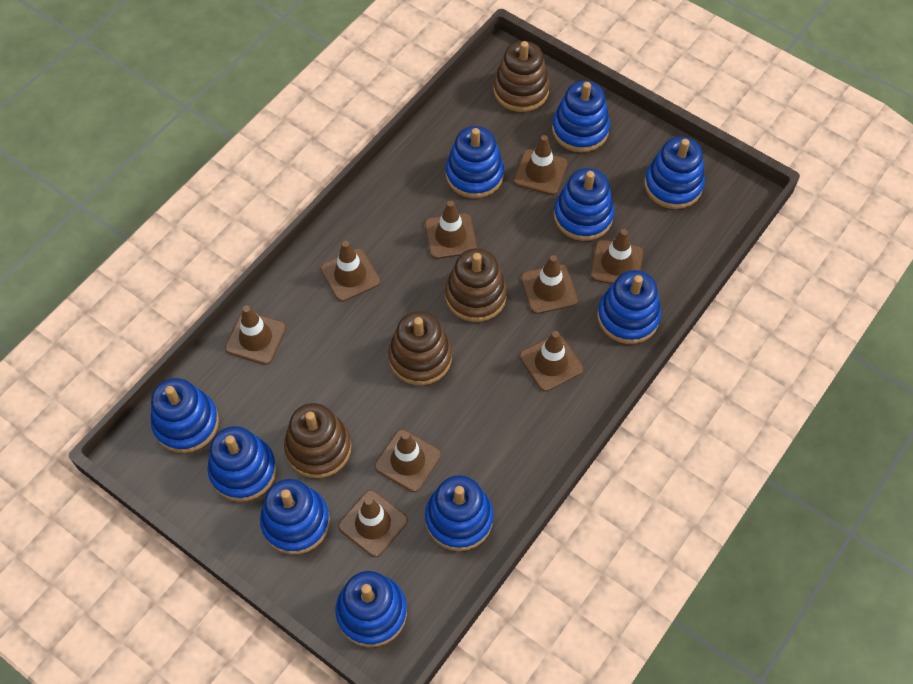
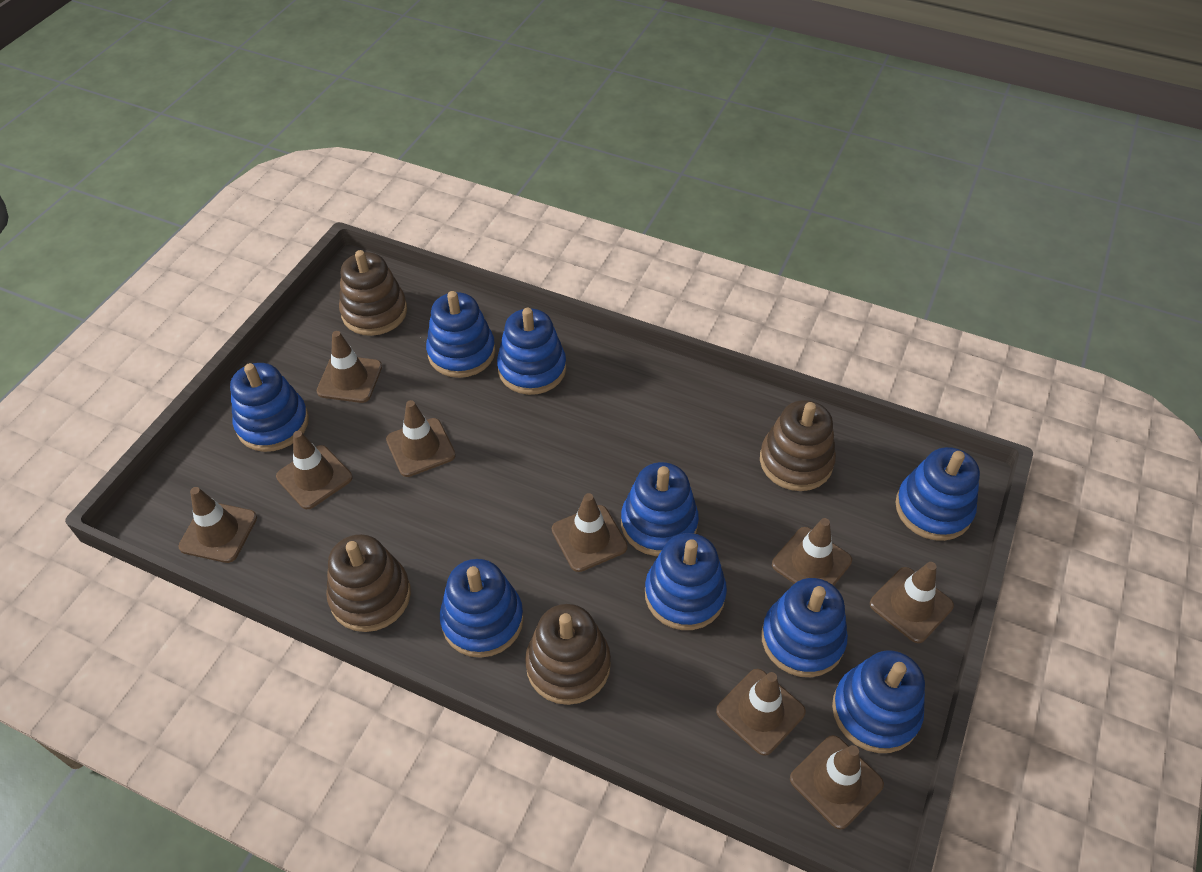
blue stacking toy: [151,378,219,453] [207,426,276,502] [260,479,330,555] [335,571,407,647] [425,475,493,551] [446,126,504,198] [552,81,610,153] [554,168,614,241] [597,270,661,344] [644,137,705,209] = 10 -> [230,363,309,452] [426,291,495,378] [440,559,524,658] [497,308,566,395] [621,462,699,556] [645,533,727,630] [761,578,848,677] [832,650,925,753] [895,447,980,541] = 9

